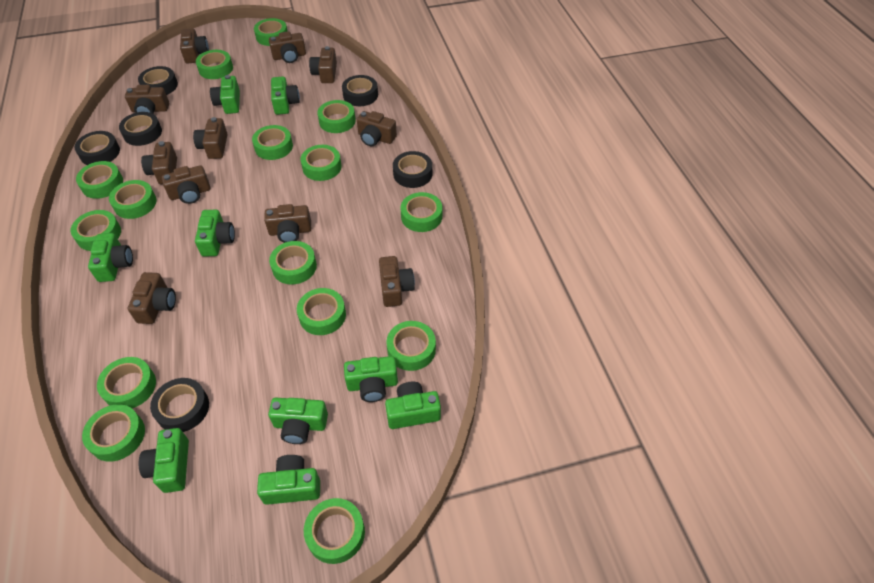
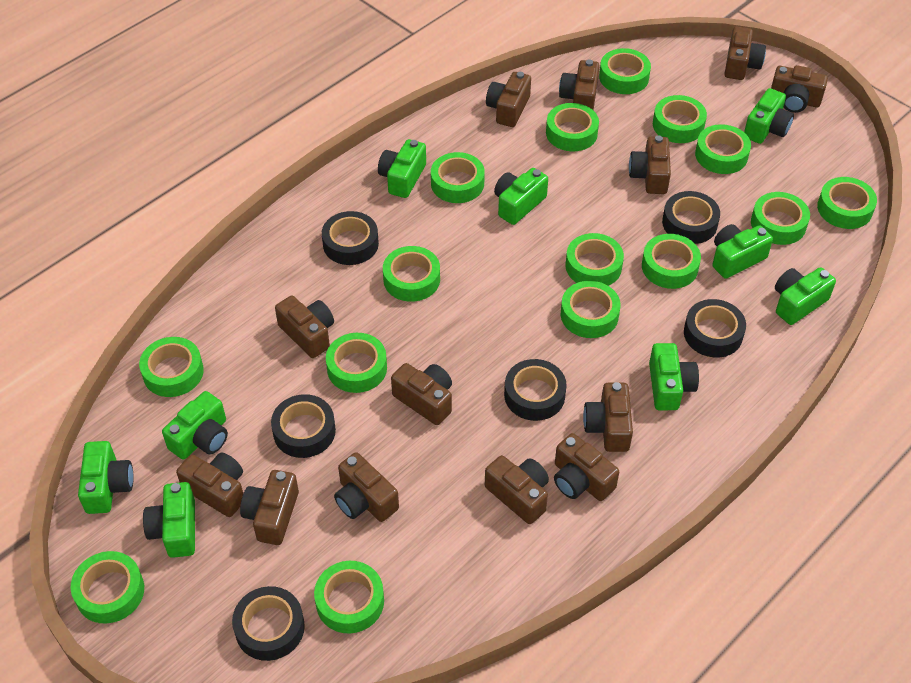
brown camera: [125,85,169,114] [128,272,176,324] [141,141,177,185] [162,165,210,204] [180,28,209,64] [193,117,227,159] [264,204,311,243] [269,31,306,63] [309,46,337,83] [357,111,397,146] [379,256,415,307] = 11 -> [176,453,243,517] [240,470,299,545] [275,295,334,358] [334,452,399,522] [391,363,452,425] [485,455,549,524] [486,72,531,127] [554,433,619,501] [559,59,600,110] [583,382,633,452] [629,135,671,194] [724,27,766,80] [771,65,828,113] = 13

